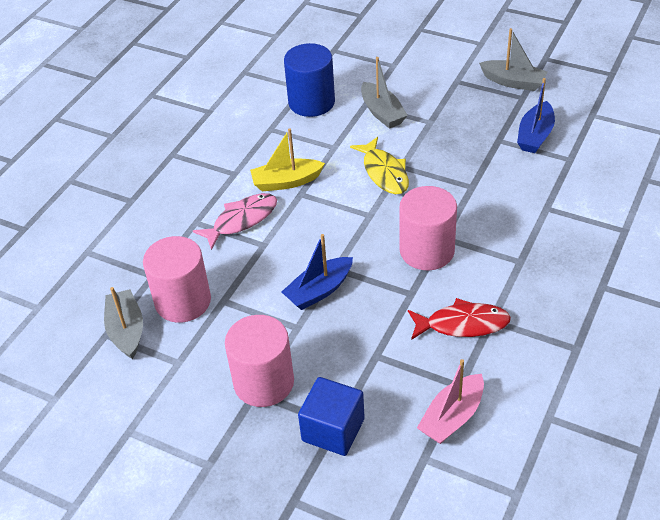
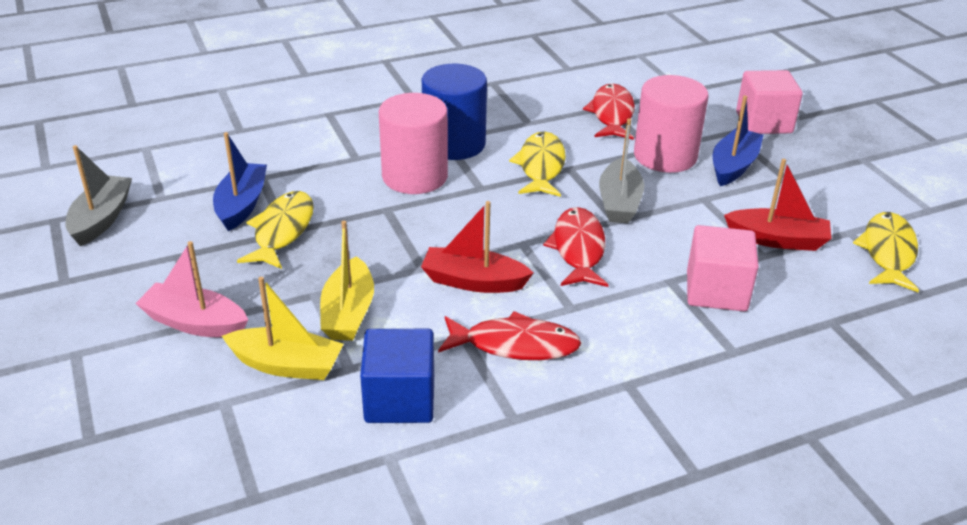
grey boat: [104,287,143,359] [361,57,408,129] [479,28,548,91] = 3 -> [65,145,132,246] [599,118,644,223] = 2
pink cube: none = 0 -> [687,225,759,311] [736,70,803,134] = 2
pink cylinder: [143,236,211,323] [225,315,294,407] [399,186,457,270] = 3 -> [379,93,448,194] [634,75,709,173] = 2
pink fish: [193,193,277,250] = 1 -> none = 0
red boat: none = 0 -> [421,201,533,293] [724,159,831,251] = 2
red fish: [408,298,511,340] = 1 -> [438,311,581,360] [543,207,608,287] [583,84,635,140] = 3
yellow boat: [250,128,325,191] = 1 -> [222,277,343,380] [320,221,374,341] = 2
yellow fish: [350,137,409,194] = 1 -> [237,191,314,269] [509,132,566,197] [853,212,919,292] = 3

